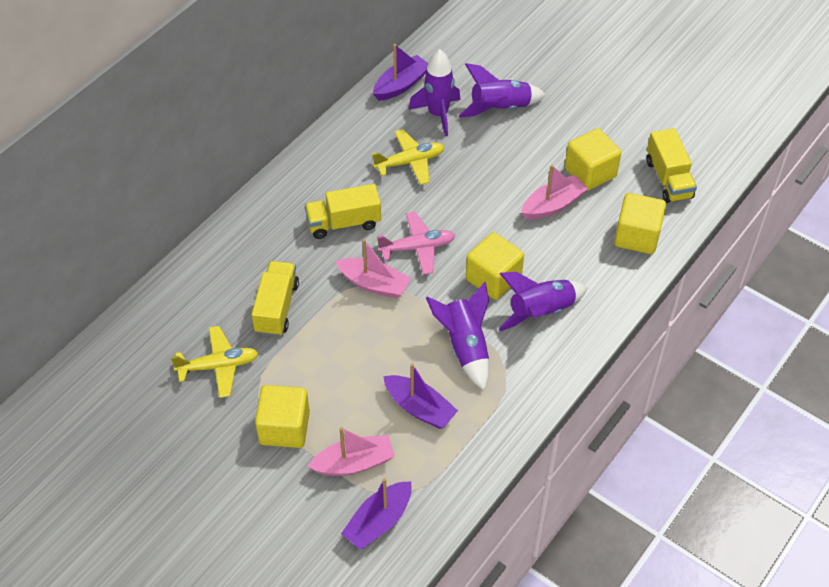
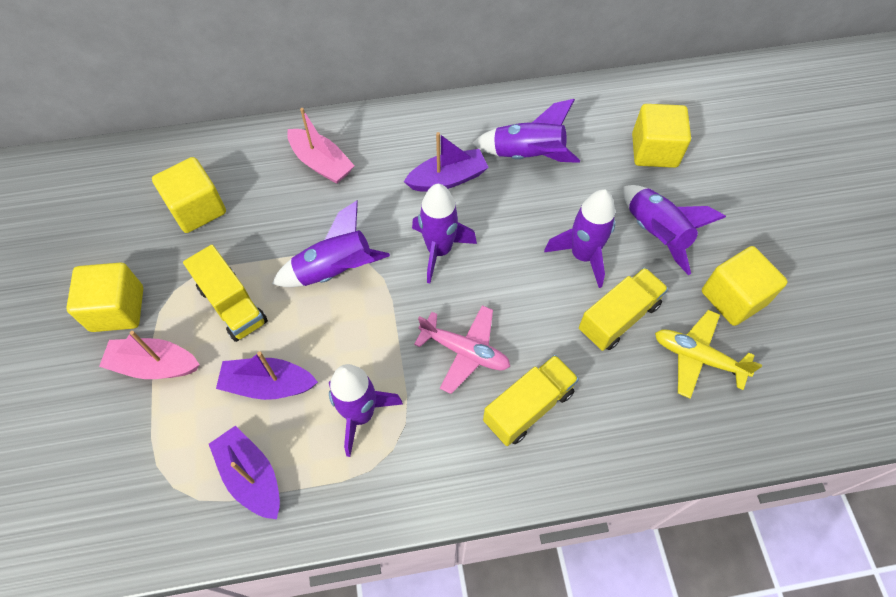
pink boat: [307,427,395,476] [335,239,411,299] [521,165,588,219] = 3 -> [99,331,200,379] [287,108,355,184] = 2
purple rocket: [409,49,460,137] [426,282,489,390] [459,63,546,118] [498,272,587,331] = 4 -> [272,200,390,287] [329,364,403,457] [412,184,477,283] [472,99,580,163] [544,189,615,288] [623,185,726,275] = 6
yellow plane: [171,326,259,398] [372,129,444,185] = 2 -> [655,310,762,399] = 1

